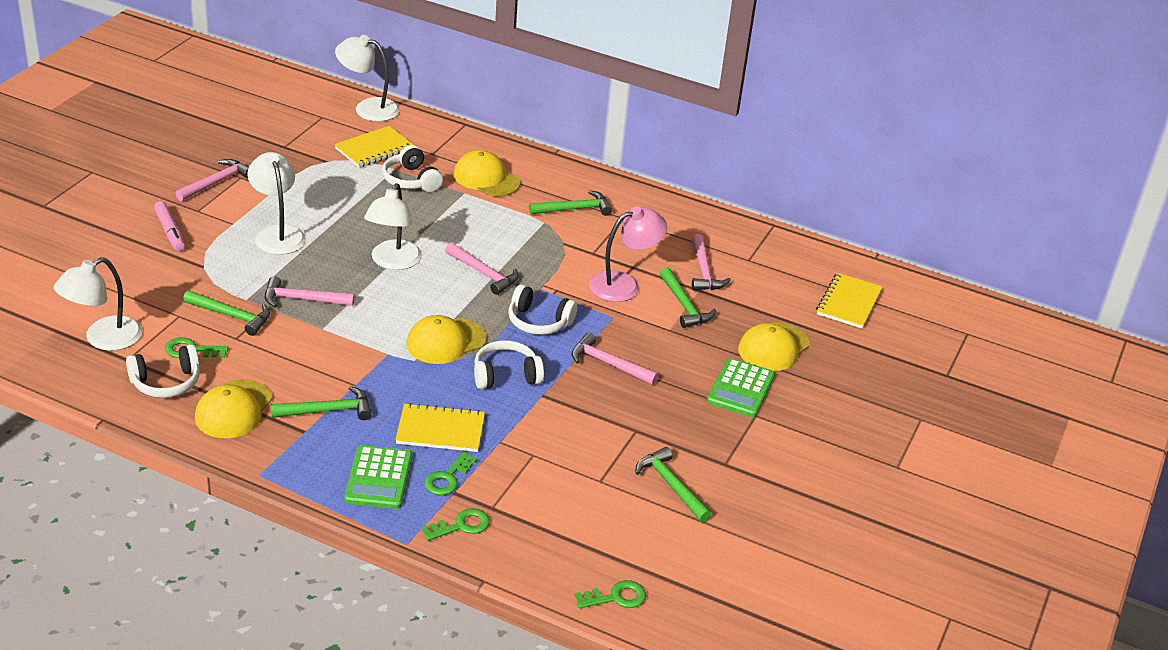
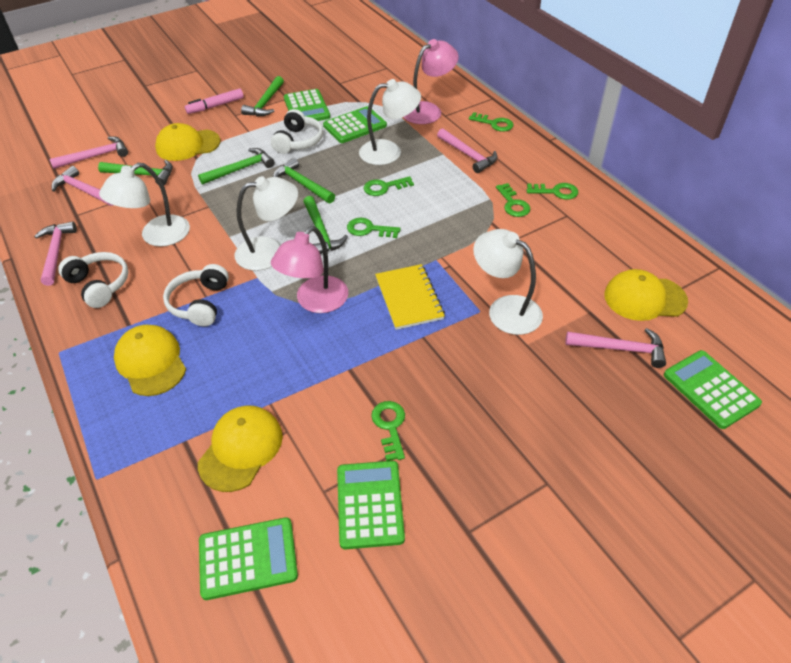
green calculator: [344,445,412,509] [707,358,775,417] = 2 -> [199,517,298,600] [284,89,330,121] [323,106,387,143] [337,461,405,549] [664,350,762,429] = 5
green key: [165,337,229,358] [421,508,490,541] [424,452,477,495] [575,580,646,609] = 4 -> [347,218,401,238] [364,176,414,196] [371,401,405,461] [469,112,514,132] [496,183,530,217] [527,183,578,200] = 6
pink lamp: [589,206,667,302] = 1 -> [271,226,348,313] [404,39,459,124] = 2
white headphones: [126,344,200,398] [382,145,443,192] [474,340,544,389] [509,284,577,335] = 4 -> [58,252,128,308] [163,264,229,327] [271,109,323,154] = 3
yellow notebook: [334,126,413,167] [395,403,485,452] [816,273,883,328] = 3 -> [375,264,445,330] = 1

